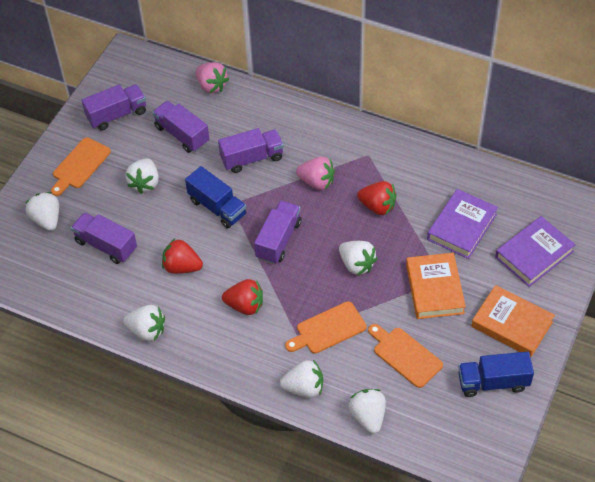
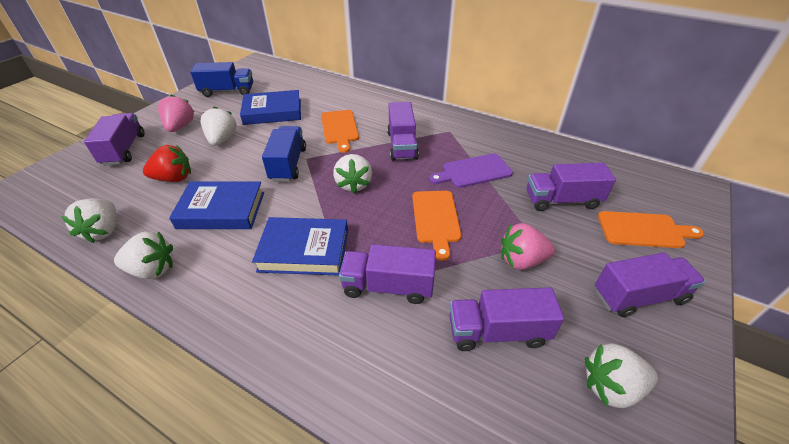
blue book: none = 0 -> [169,182,264,229] [240,90,301,125] [252,217,348,276] = 3
orange book: [406,253,466,319] [471,285,555,357] = 2 -> none = 0
purple book: [427,189,498,259] [495,216,576,287] = 2 -> none = 0
purple cutting board: none = 0 -> [429,153,513,188] = 1
purple truck: [71,212,137,264] [82,84,146,130] [152,101,209,153] [218,128,284,173] [254,200,302,264] = 5 -> [84,113,145,166] [339,244,436,304] [387,102,419,161] [449,287,564,351] [527,163,616,211] [595,252,705,317] = 6
red strawberry: [162,239,203,274] [222,279,263,315] [357,181,397,215] = 3 -> [143,145,191,182] = 1
white strawberry: [25,192,59,231] [123,305,165,341] [125,158,159,194] [280,360,323,398] [339,241,377,276] [348,389,386,434] = 6 -> [61,199,117,243] [114,231,173,279] [201,106,237,146] [333,154,372,194] [585,344,658,408] = 5

